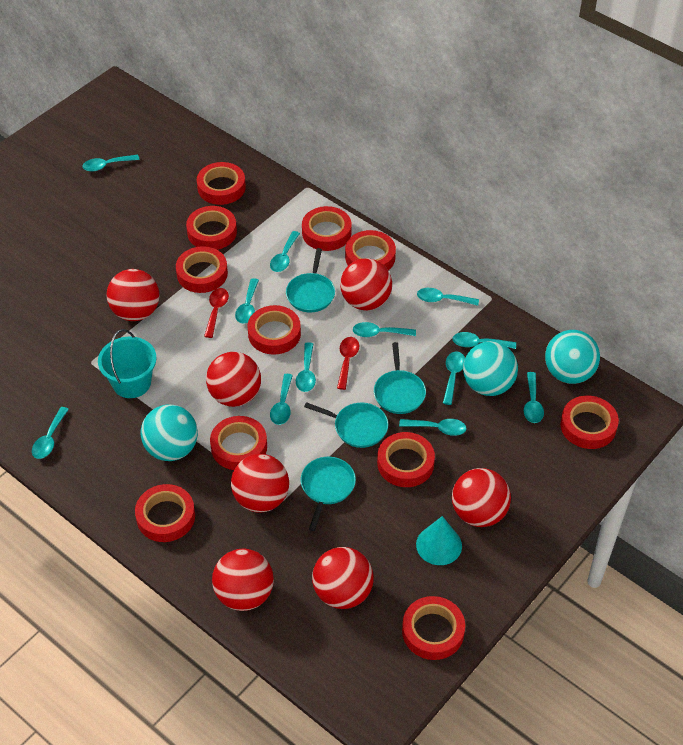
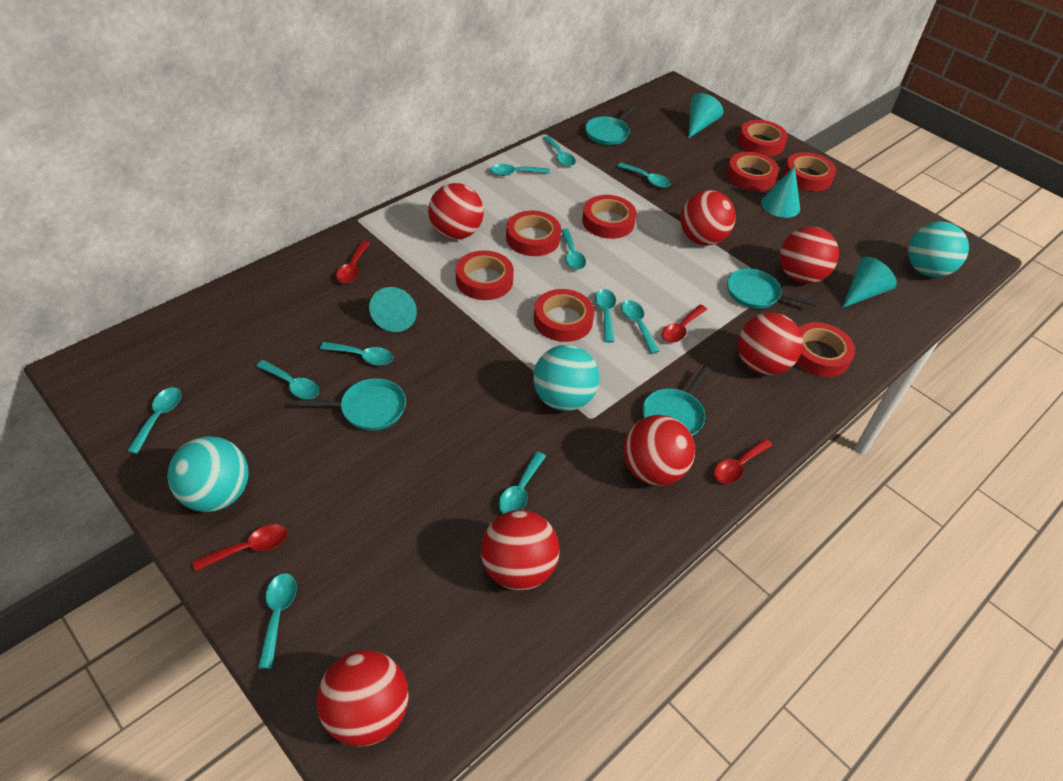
red spoon: [204,288,229,338] [337,337,359,390] = 2 -> [193,525,287,572] [336,241,370,283] [661,305,707,343] [713,439,773,484] = 4
red tape: [135,484,195,542] [176,246,228,293] [186,206,237,250] [197,162,246,205] [210,416,267,470] [248,305,301,355] [302,206,352,251] [345,230,396,270] [377,432,435,487] [402,596,465,660] [560,396,619,449] = 11 -> [456,250,514,300] [506,211,561,256] [534,289,595,342] [582,195,637,239] [727,152,779,191] [738,120,788,156] [784,152,836,191] [796,322,855,377] = 8
turquoise bucket: [98,329,157,398] = 1 -> none = 0
turquoise cone: [416,516,462,565] = 1 -> [369,287,417,332] [688,93,724,139] [761,166,800,218] [842,257,897,308] = 4
turquoise spoon: [32,407,69,459] [82,155,140,172] [235,278,259,323] [270,231,300,272] [270,374,293,425] [296,343,316,392] [353,322,416,337] [399,419,467,436] [417,288,479,306] [443,352,465,405] [452,332,516,349] [524,372,544,423] = 12 -> [127,387,182,454] [256,360,319,399] [258,573,297,669] [320,342,393,366] [490,164,550,176] [498,452,546,514] [543,136,576,167] [561,229,586,270] [595,289,616,343] [617,163,671,188] [621,300,659,354] = 11

